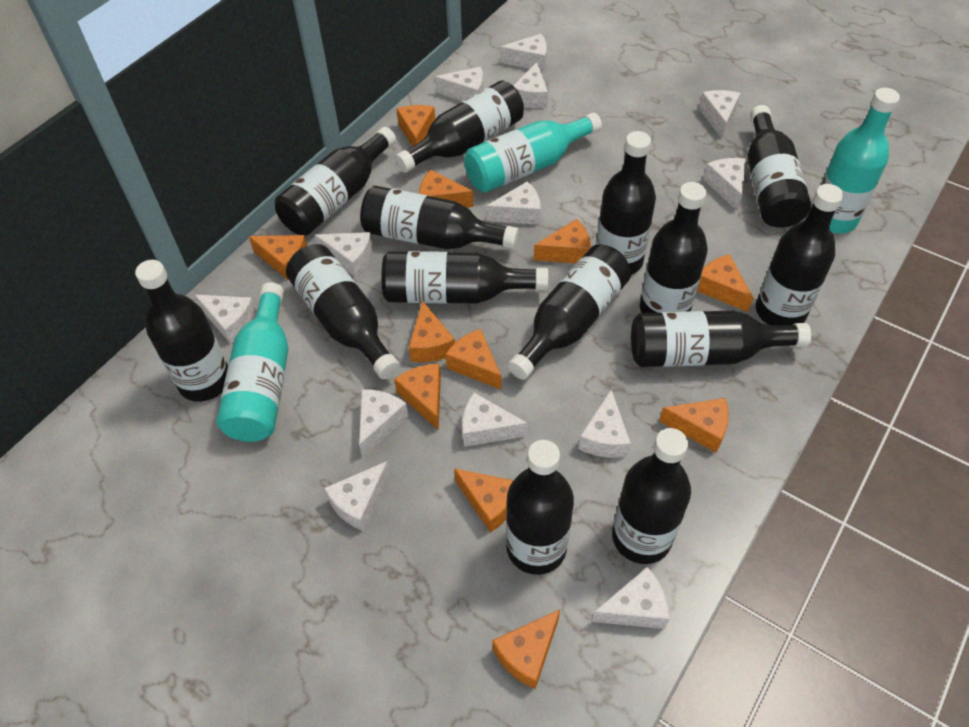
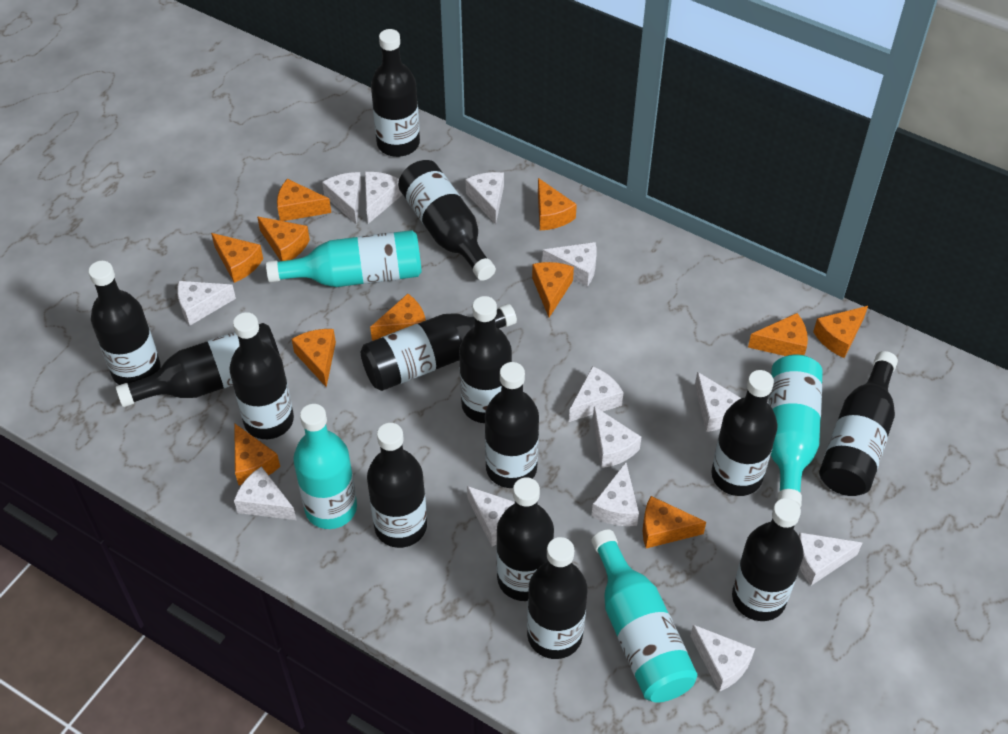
turquoise bottle: [216,282,288,442] [464,112,602,193] [820,88,900,234] = 3 -> [266,230,422,287] [293,404,357,529] [591,530,697,703] [769,355,823,507] = 4

